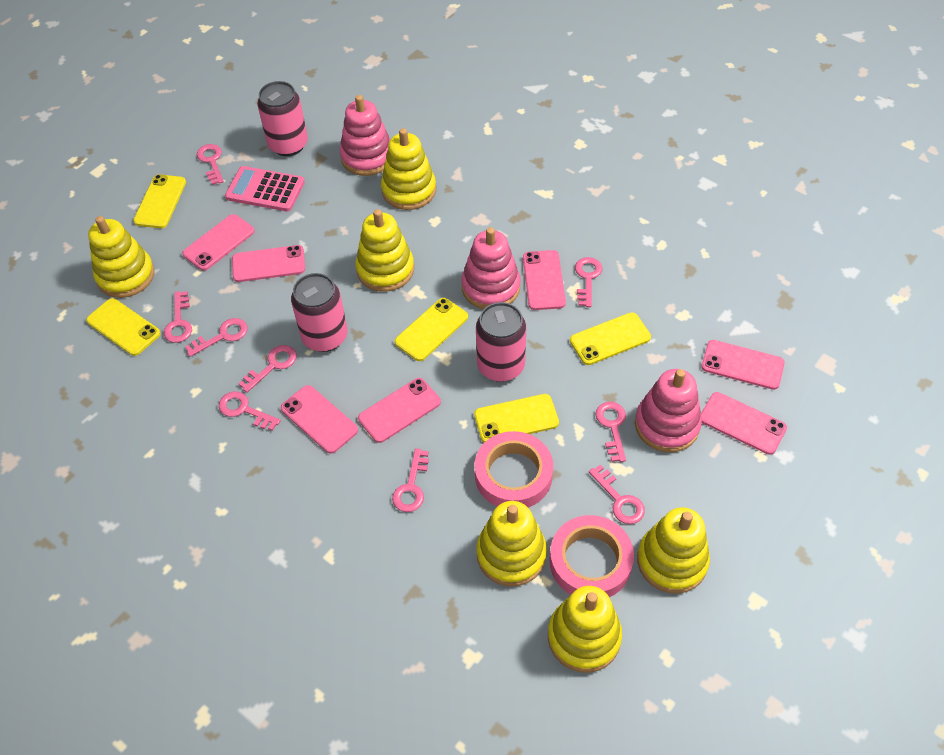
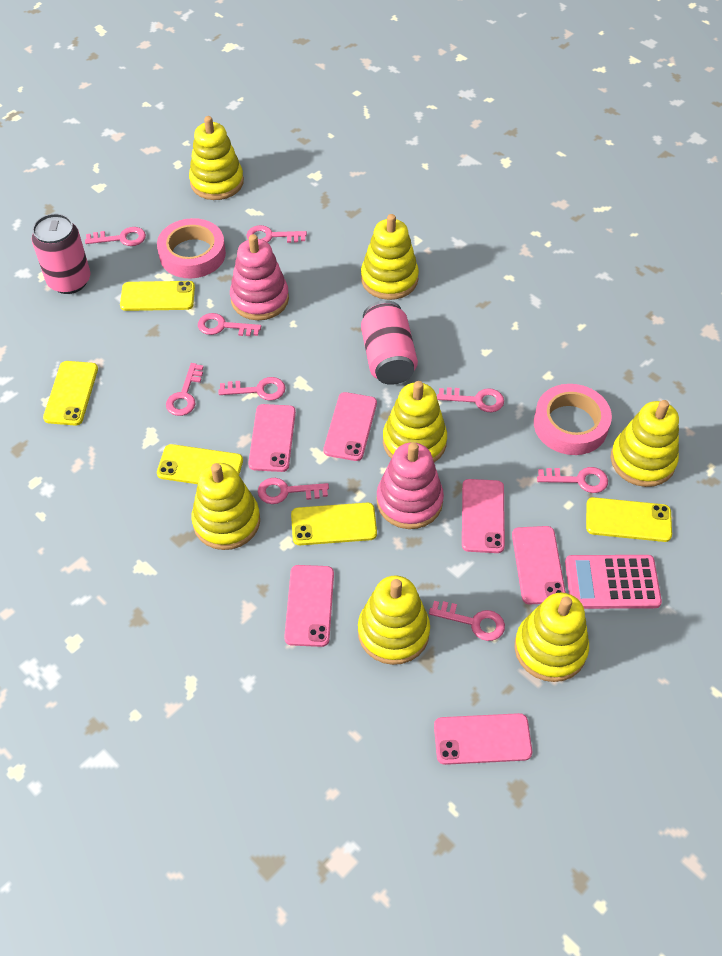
pink can: [257,81,308,156] [291,273,347,352] [476,302,527,382] = 3 -> [32,214,91,294] [361,300,418,385] = 2
pink phone: [182,214,255,271] [232,245,305,282] [281,385,358,454] [358,378,441,443] [523,250,566,310] [701,340,785,390] [701,392,787,455] = 7 -> [248,404,296,472] [284,565,334,647] [324,392,377,461] [434,713,532,765] [462,479,505,553] [512,526,566,604] = 6
pink stacking toy: [340,95,390,176] [461,227,521,309] [635,369,702,453] = 3 -> [230,234,289,320] [377,442,444,529] = 2
yellow stacking toy: [88,216,155,298] [356,209,414,292] [381,128,436,210] [476,501,547,587] [548,586,622,673] [637,507,710,594] = 6 -> [189,116,244,200] [191,463,260,550] [358,575,430,665] [361,214,419,300] [383,381,447,462] [514,592,589,682] [611,400,679,487] = 7

